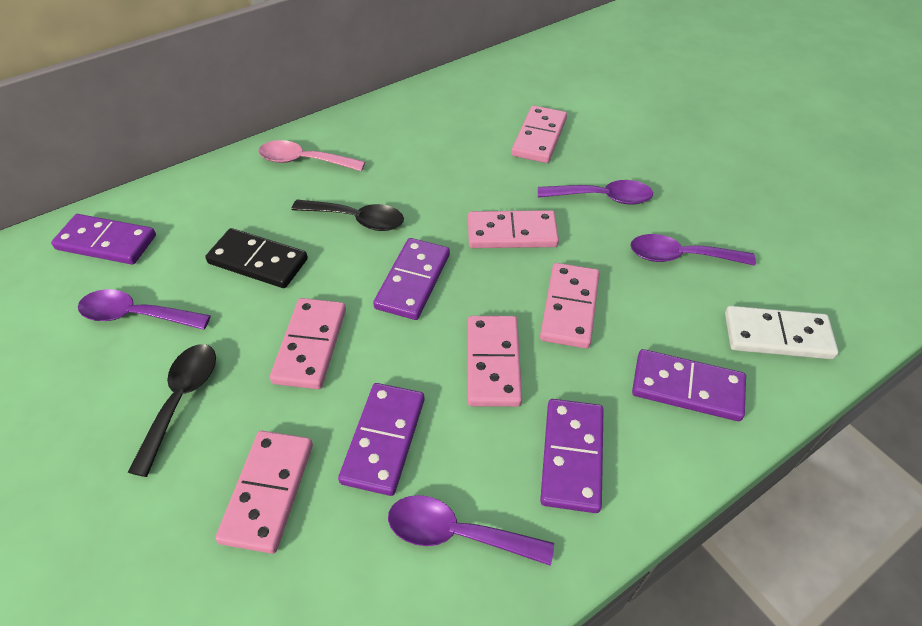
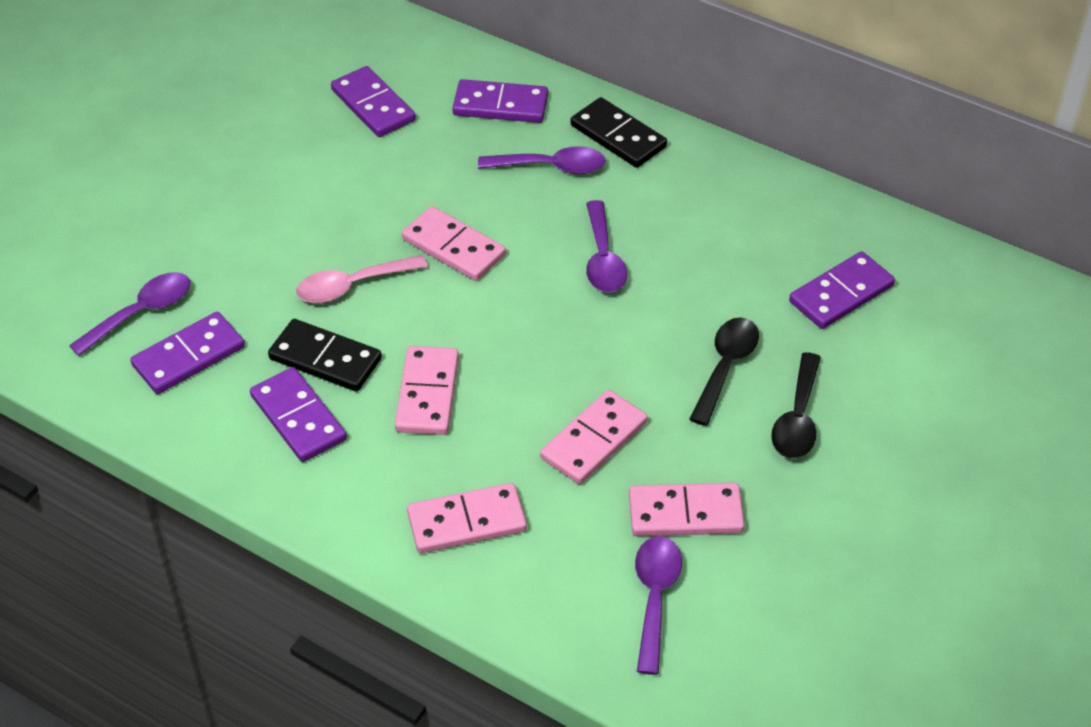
black domino: [205,228,308,288] = 1 -> [268,319,382,392] [571,97,667,168] = 2
pink domino: [215,431,313,554] [270,298,346,389] [468,210,559,248] [468,316,522,407] [511,105,567,163] [540,263,600,349] = 6 -> [395,346,459,435] [402,206,506,281] [407,483,527,553] [540,390,648,484] [629,483,744,536] = 5
white domino: [725,306,839,359] = 1 -> none = 0

